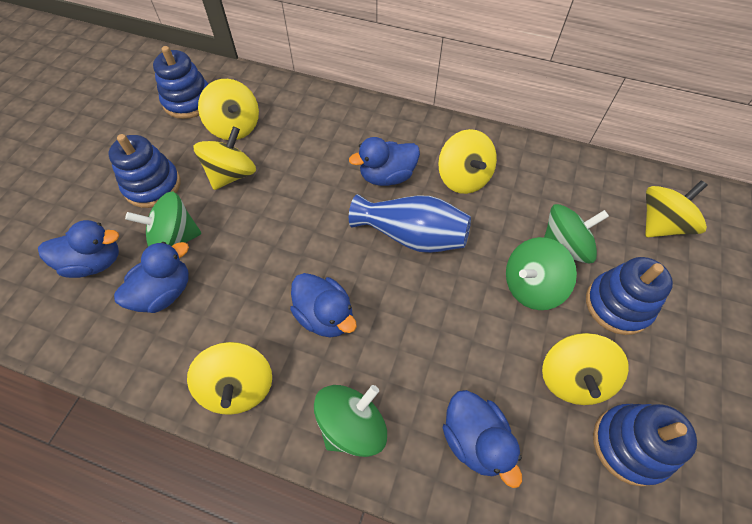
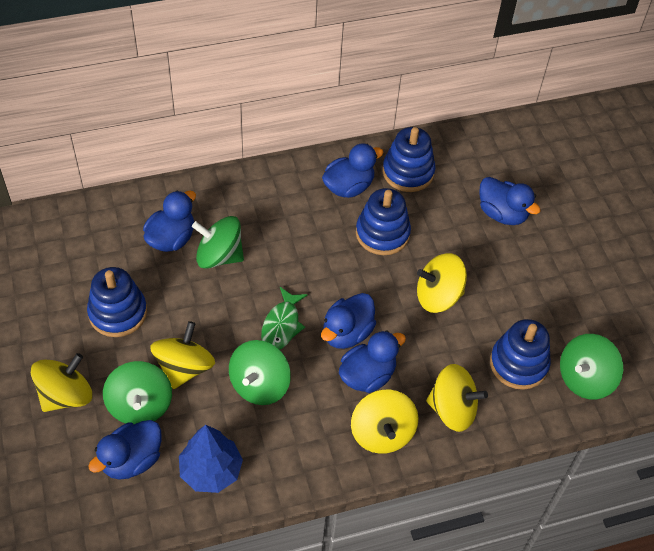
blue duck: [38,220,119,278] [114,242,189,313] [290,273,357,337] [349,137,420,186] [442,390,522,488] = 5 -> [88,420,161,480] [143,191,196,252] [321,293,376,349] [322,143,384,198] [339,331,406,393] [479,177,541,225] = 6
blue tree: none = 0 -> [179,425,243,493] = 1
blue vase: [349,194,471,253] = 1 -> none = 0
green fish: none = 0 -> [261,287,308,350] = 1
yellow spinning top: [187,342,272,415] [193,127,256,190] [198,79,259,140] [438,129,497,194] [542,333,629,405] [645,180,707,237] = 6 -> [31,353,92,412] [150,321,215,389] [351,390,418,454] [417,253,467,313] [426,364,488,432] = 5

